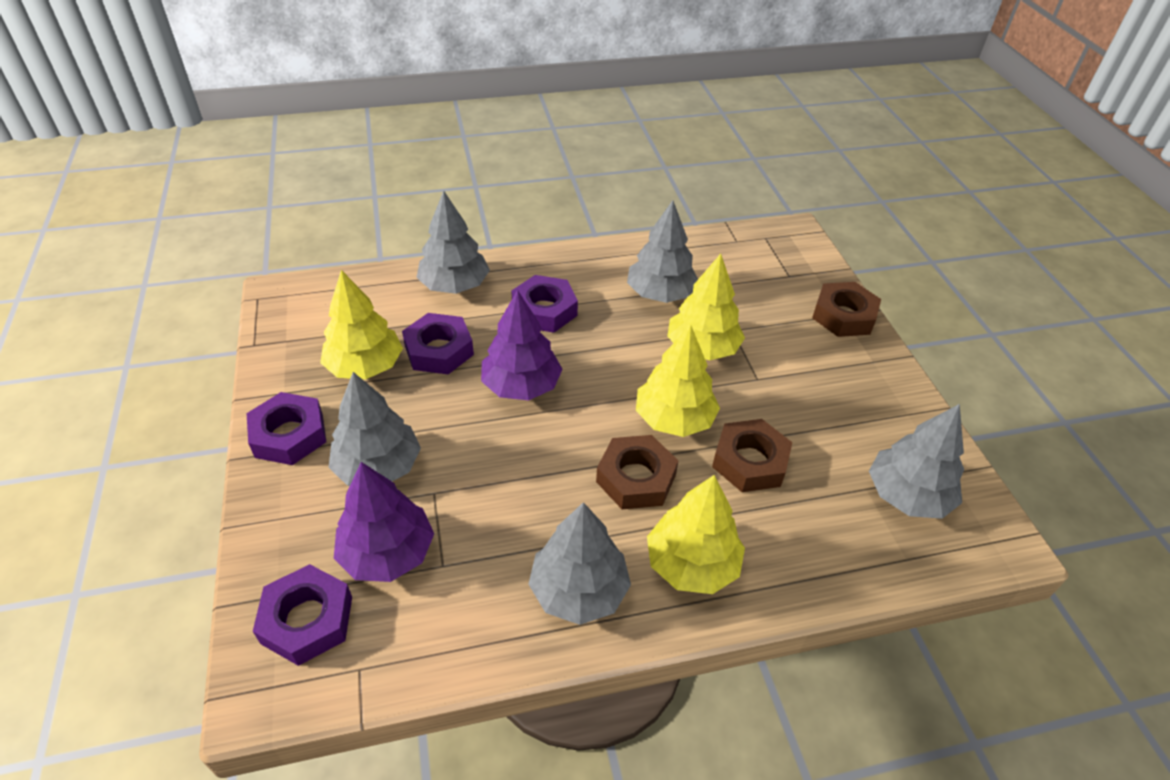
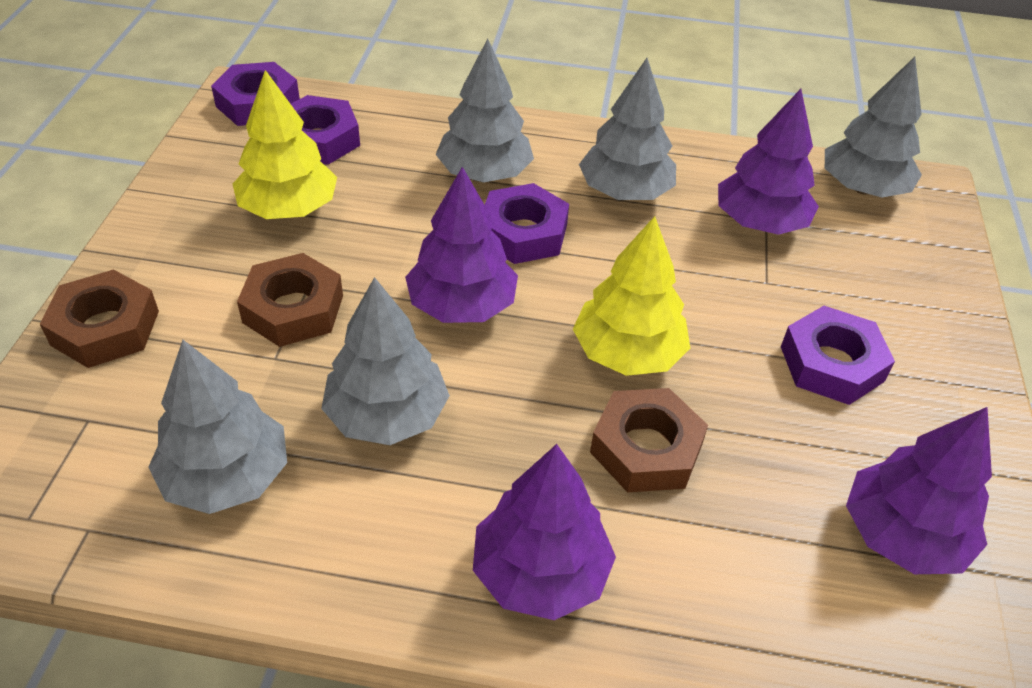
purple tree: [334,462,434,582] [481,290,563,400] = 2 -> [405,167,518,323] [473,444,616,620] [718,89,819,235] [846,407,992,574] = 4
yellow tree: [320,270,403,379] [636,325,720,437] [647,475,745,594] [667,254,745,360] = 4 -> [233,70,337,219] [573,216,690,376] = 2

